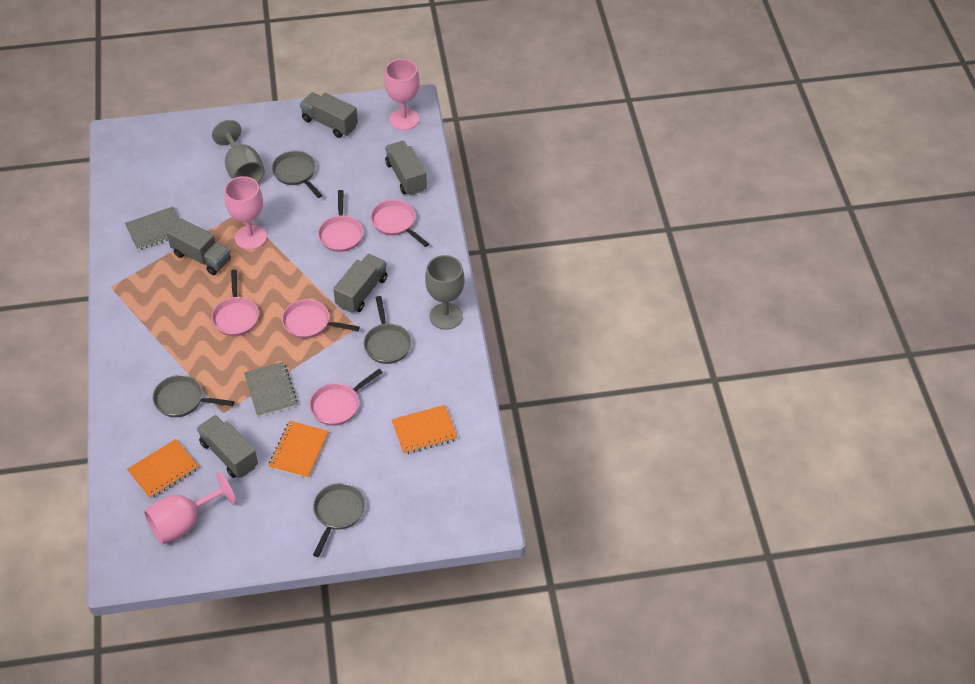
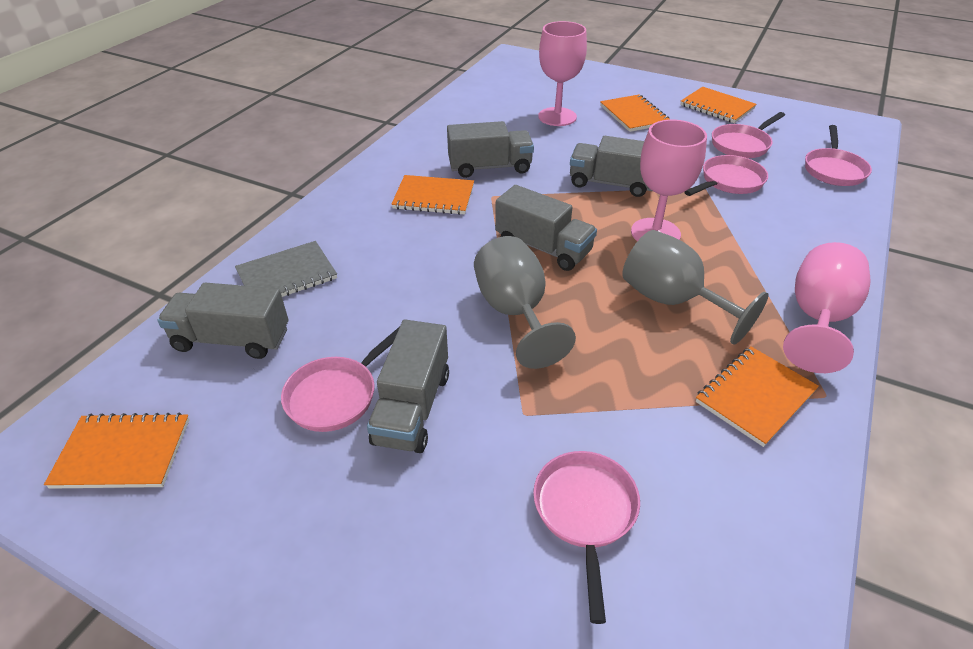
grey notebook: [125,207,179,250] [244,362,298,417] = 2 -> [235,241,337,297] = 1
grey pan: [153,375,234,417] [272,151,322,198] [313,483,365,557] [364,296,412,364] = 4 -> none = 0
orange notebook: [127,439,199,499] [269,421,329,478] [392,405,458,454] = 3 -> [44,413,189,489] [391,175,474,215] [600,95,670,132] [680,87,757,123] [696,346,819,447] = 5

